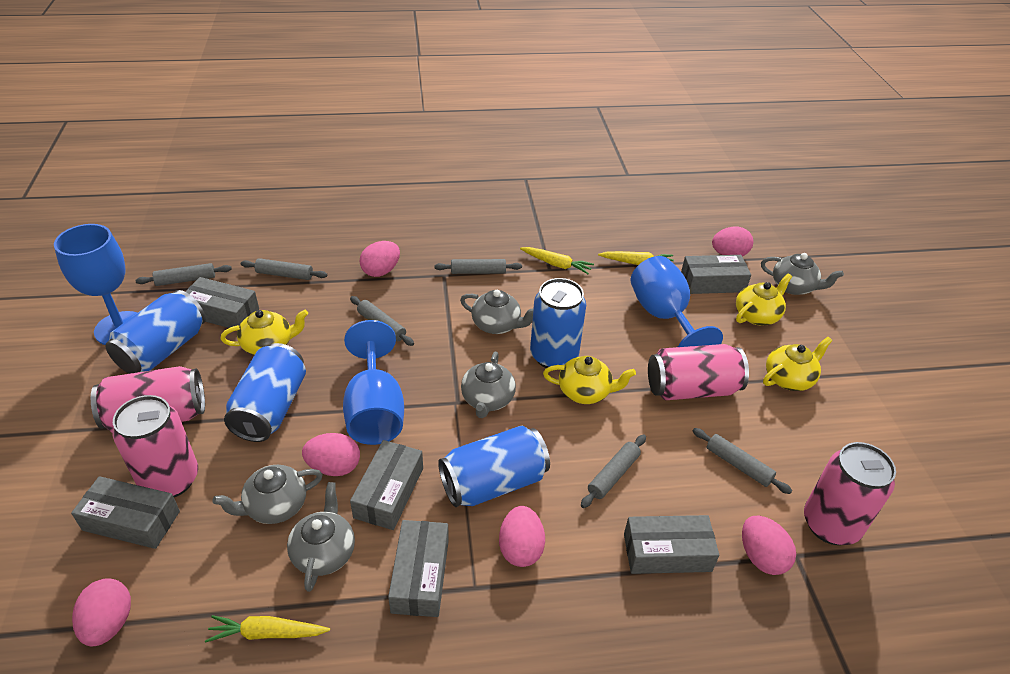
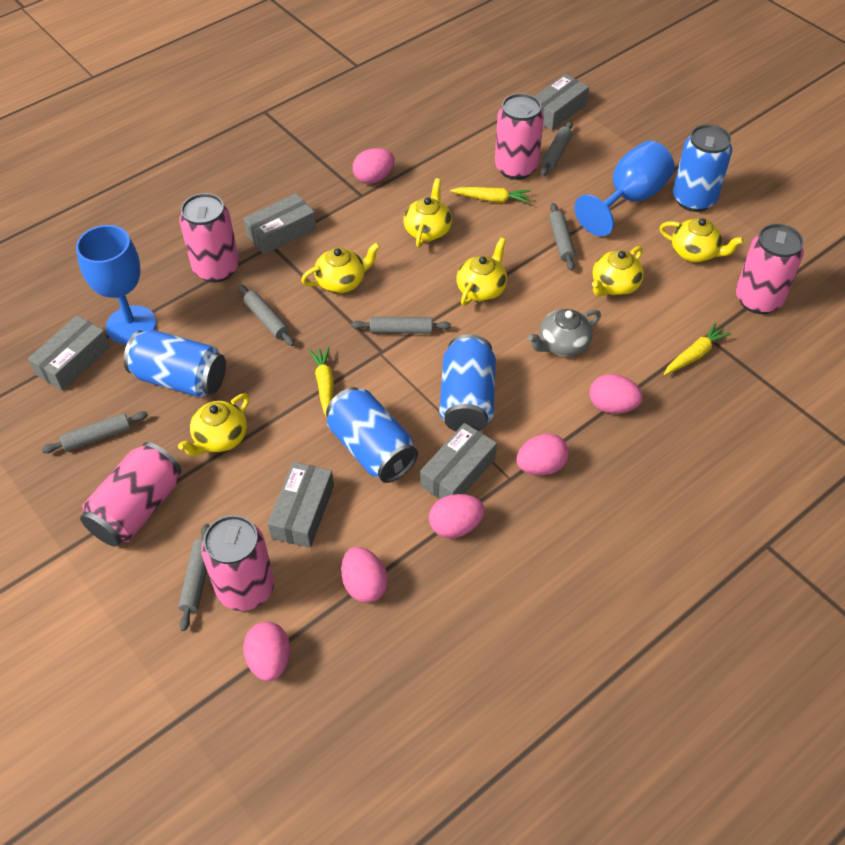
blue goblet: [54,224,137,345] [343,320,404,445] [631,256,723,347] = 3 -> [76,225,156,344] [574,141,675,236] = 2
grey box: [71,476,180,549] [185,277,259,328] [350,440,423,530] [388,520,449,617] [624,515,719,574] [681,255,751,294] = 6 -> [28,315,110,391] [244,193,316,255] [267,462,334,548] [420,423,497,499] [534,74,589,130] = 5
grey teapot: [212,465,323,524] [287,482,355,592] [460,290,534,334] [461,352,516,418] [761,253,844,295] = 5 -> [528,309,601,357] = 1
pink can: [91,366,205,433] [113,395,198,497] [648,344,749,400] [804,442,896,545] = 4 -> [80,442,181,547] [179,193,239,283] [201,515,274,611] [495,93,544,180] [736,224,804,314] = 5
yellow teapot: [221,310,308,355] [543,356,636,404] [736,273,792,326] [763,337,832,391] = 4 -> [178,393,249,456] [301,242,380,293] [403,178,452,247] [456,238,507,306] [592,246,644,296] [660,218,744,263] = 6

